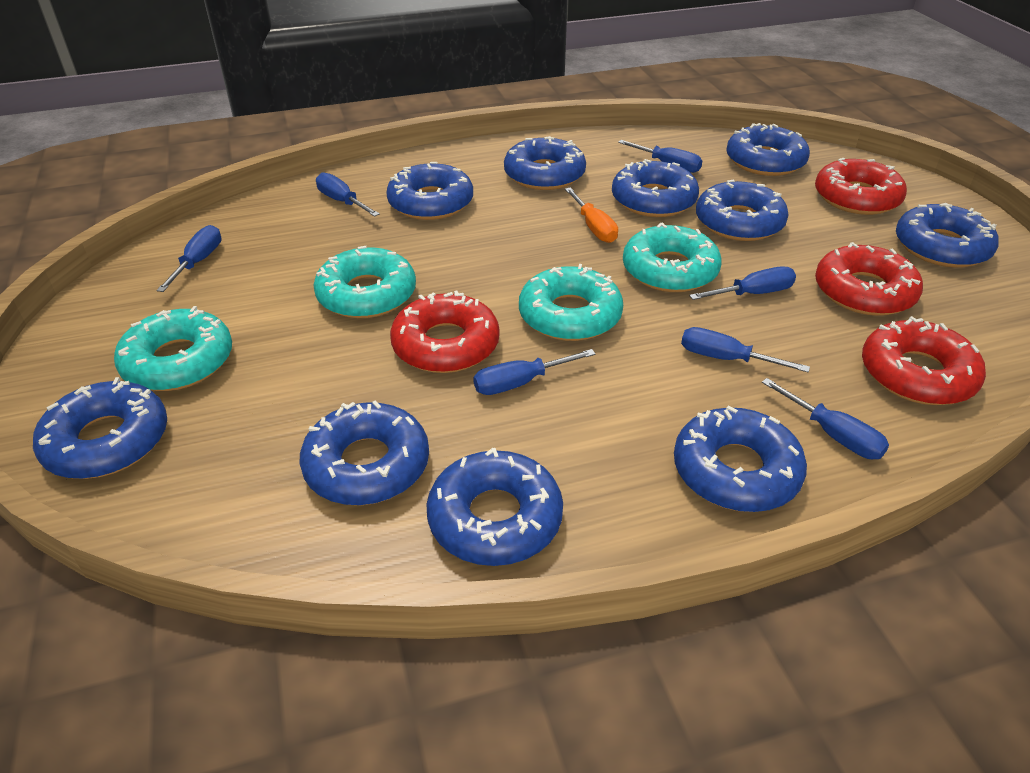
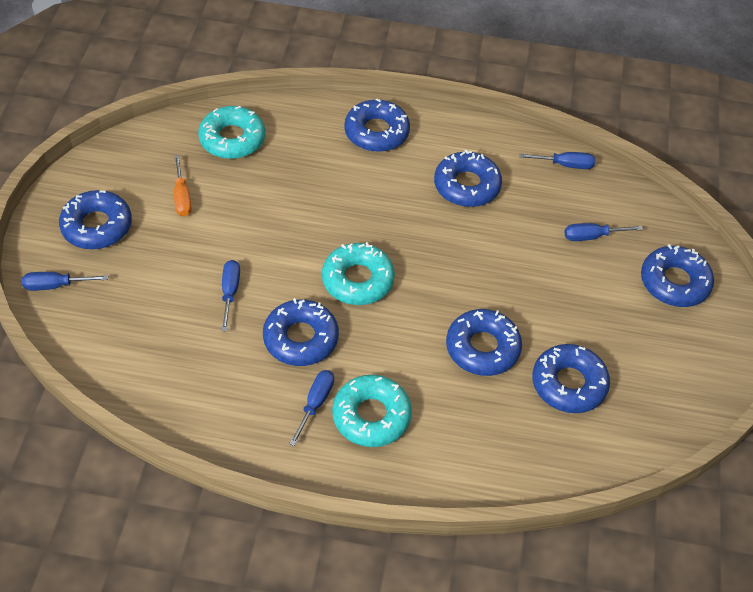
blue donut: [33,377,167,479] [299,401,429,505] [386,162,473,220] [426,448,563,566] [504,136,586,190] [612,159,699,217] [674,406,807,512] [696,180,788,241] [726,123,810,176] [896,203,999,268] = 10 -> [59,190,132,249] [263,298,339,366] [344,98,410,152] [434,150,502,207] [446,309,522,376] [532,344,610,413] [641,244,714,307] = 7
blue screwdriver: [156,225,221,292] [316,172,380,217] [473,349,596,395] [618,140,702,173] [681,327,810,373] [689,266,796,300] [762,378,889,459] = 7 -> [22,272,108,291] [221,260,240,331] [289,370,334,446] [519,152,595,169] [565,223,643,241] = 5
red donut: [390,291,500,373] [815,158,907,215] [815,242,923,316] [862,316,986,405] = 4 -> none = 0
turquoise donut: [114,306,232,391] [314,246,416,318] [519,264,623,341] [623,223,722,292] = 4 -> [198,106,265,159] [322,242,395,305] [332,375,412,447] = 3

